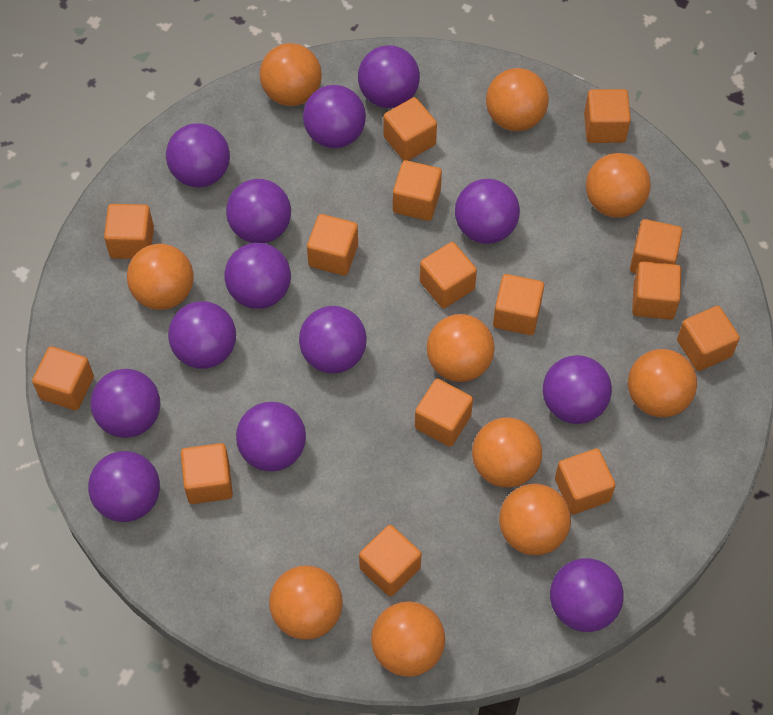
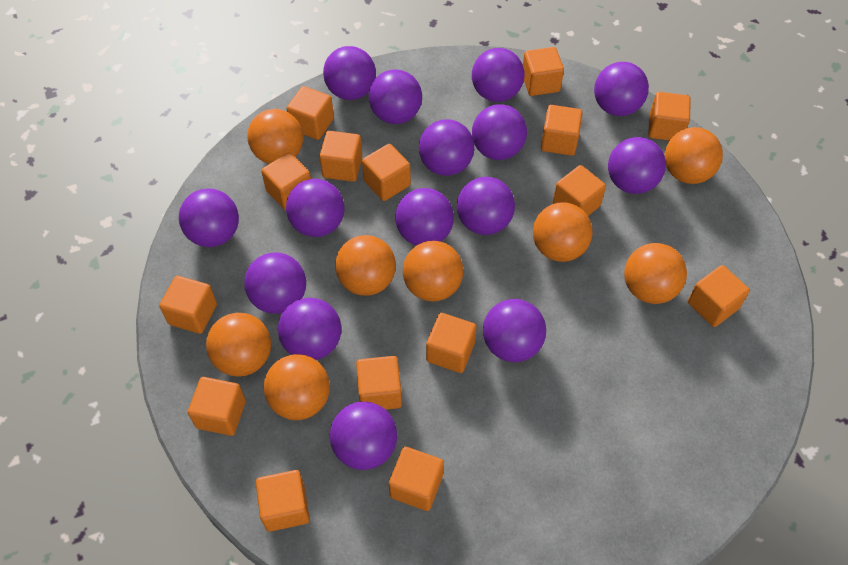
orange ball: [127,244,193,310] [260,43,322,106] [269,565,343,640] [371,601,445,677] [427,314,495,382] [472,418,542,487] [486,68,549,131] [499,484,571,555] [586,153,651,218] [628,349,697,417] = 10 -> [206,313,271,376] [247,109,303,164] [264,354,330,420] [335,235,396,296] [403,241,463,301] [533,202,592,262] [624,243,687,304] [665,127,723,184] = 8
purple ball: [88,451,160,522] [91,369,160,438] [166,123,230,187] [168,301,236,369] [224,243,291,309] [226,179,291,243] [236,402,306,471] [299,306,367,374] [303,85,366,148] [358,45,420,108] [455,179,520,244] [543,355,612,424] [550,558,624,632] = 13 -> [179,188,239,247] [244,253,306,314] [278,298,341,360] [286,179,345,237] [323,46,376,100] [330,402,397,470] [369,69,422,124] [395,188,454,246] [419,119,474,176] [457,177,515,235] [472,48,524,102] [472,104,527,160] [483,299,546,362] [594,62,649,116] [608,137,666,194] = 15

